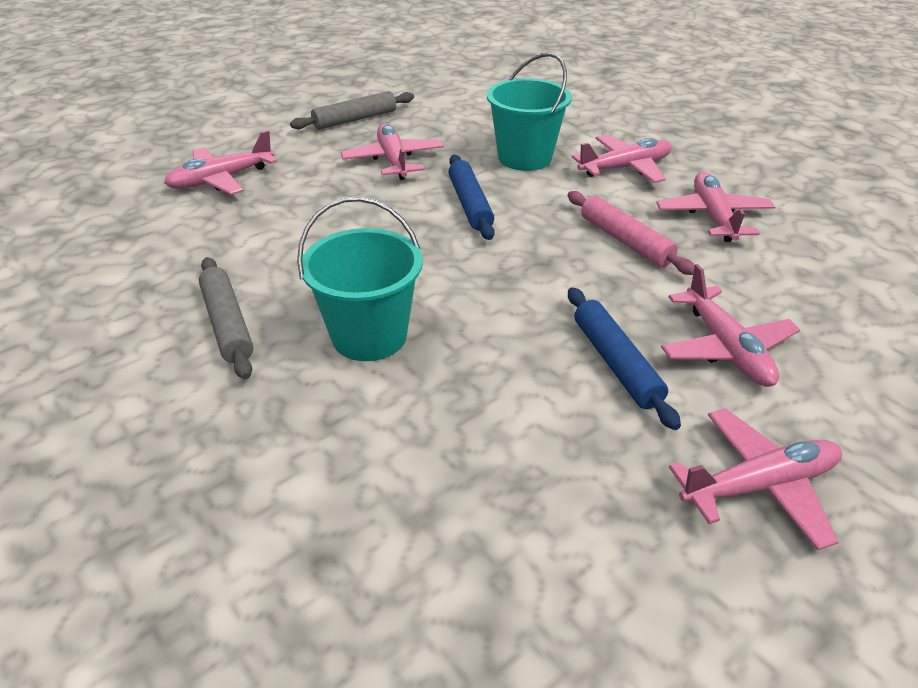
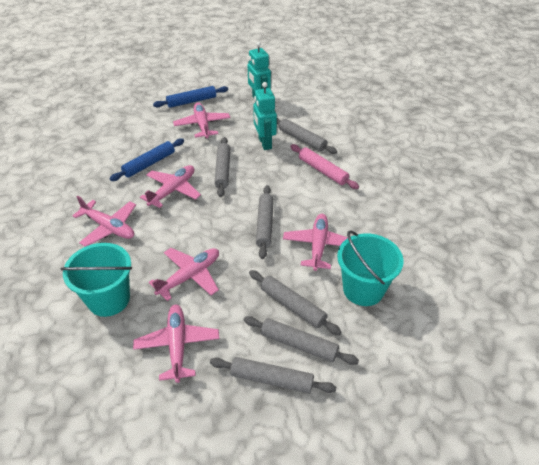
grey rolling pin: [199,257,253,379] [290,91,414,130] = 2 -> [210,357,336,394] [214,137,230,197] [243,316,359,365] [249,270,341,335] [256,185,274,259] [277,118,337,154] = 6
turquoise robot: none = 0 -> [247,42,271,98] [253,82,277,150] = 2

